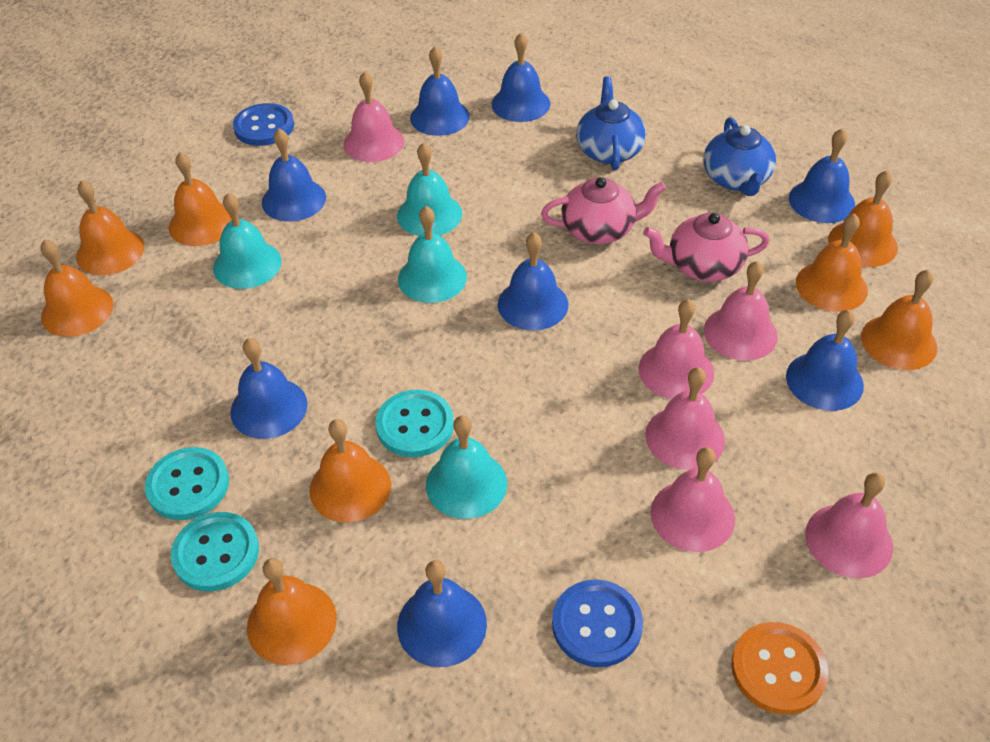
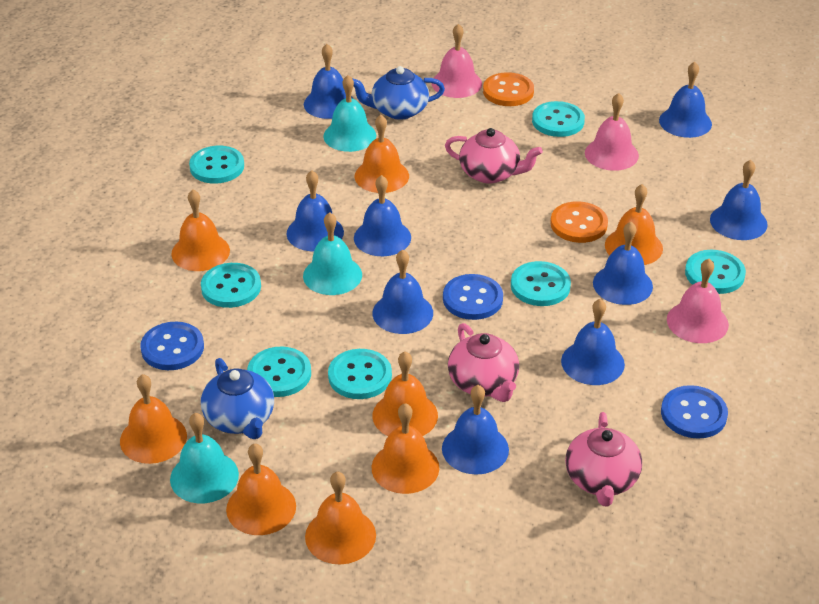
blue bell: [230,338,308,439] [262,128,326,222] [397,560,487,667] [410,46,470,136] [492,33,550,122] [498,232,568,331] [786,309,864,411] [789,128,855,223] = 8 -> [287,170,344,251] [304,44,353,119] [354,175,411,256] [373,249,433,334] [442,385,509,475] [561,299,625,385] [593,222,653,305] [659,62,712,138] [710,160,768,240] = 9
blue button: [233,103,294,146] [552,580,643,667] = 2 -> [140,322,204,370] [443,274,503,320] [661,385,728,439] = 3
orange button: [731,622,828,715] = 1 -> [483,72,534,106] [550,201,608,243] = 2
pink bell: [343,71,404,162] [639,299,714,399] [645,367,725,470] [651,447,735,552] [704,261,778,361] [805,473,893,578] = 6 -> [432,24,482,98] [585,93,639,171] [667,259,729,343] = 3
pink teapot: [541,177,666,244] [643,212,769,282] = 2 -> [445,128,543,184] [448,323,519,402] [565,412,642,506] = 3
turquoise bell: [213,193,282,289] [397,142,462,236] [398,206,467,303] [426,415,507,519] = 4 -> [170,413,239,503] [303,212,362,295] [323,75,376,152] = 3
turquoise button: [145,447,229,520] [171,512,259,592] [376,390,454,457] = 3 -> [189,146,244,184] [201,263,261,308] [247,347,311,397] [328,349,392,399] [511,261,571,306] [532,101,585,137] [685,250,746,294] = 7

